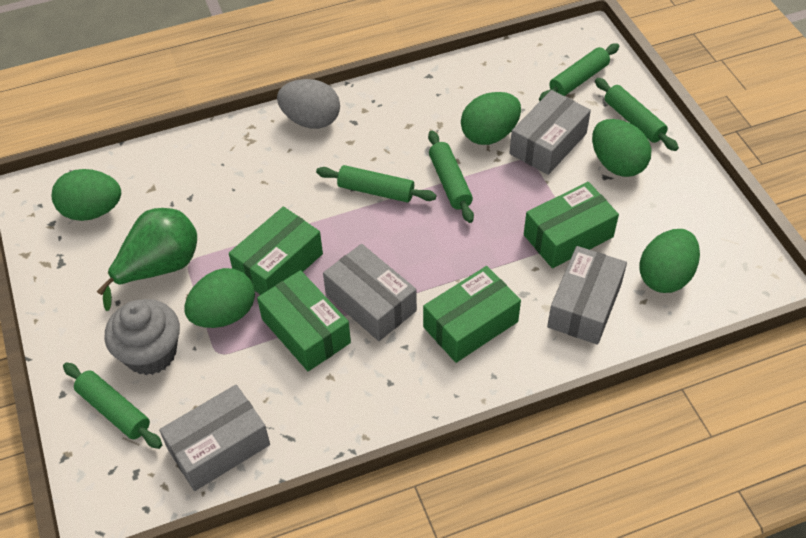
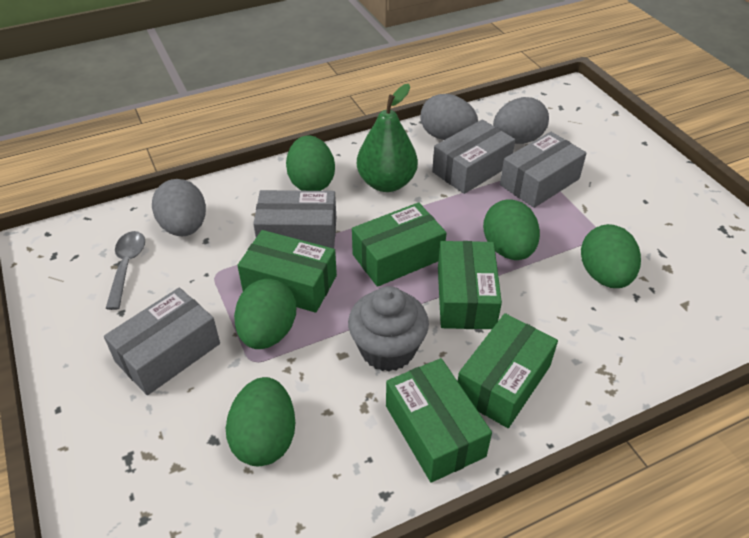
green box: [229,207,323,295] [257,270,351,371] [423,266,521,363] [524,182,619,268] = 4 -> [237,230,337,313] [352,202,446,287] [386,358,492,483] [438,241,502,329] [458,313,558,428] = 5
green rolling pin: [63,362,162,449] [316,165,436,203] [428,131,474,223] [539,43,619,101] [595,78,679,151] = 5 -> none = 0
grey egg: [277,79,340,129] = 1 -> [152,179,206,236] [420,94,478,140] [493,97,549,144] = 3
grey spoon: none = 0 -> [106,231,145,310] = 1

